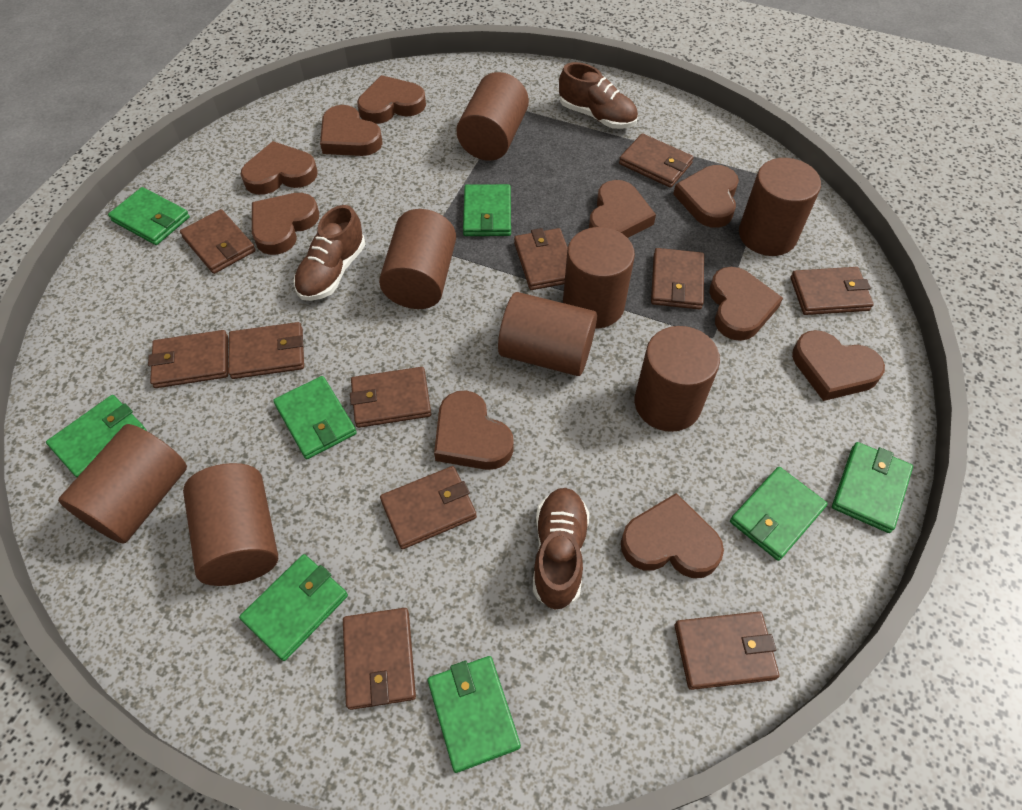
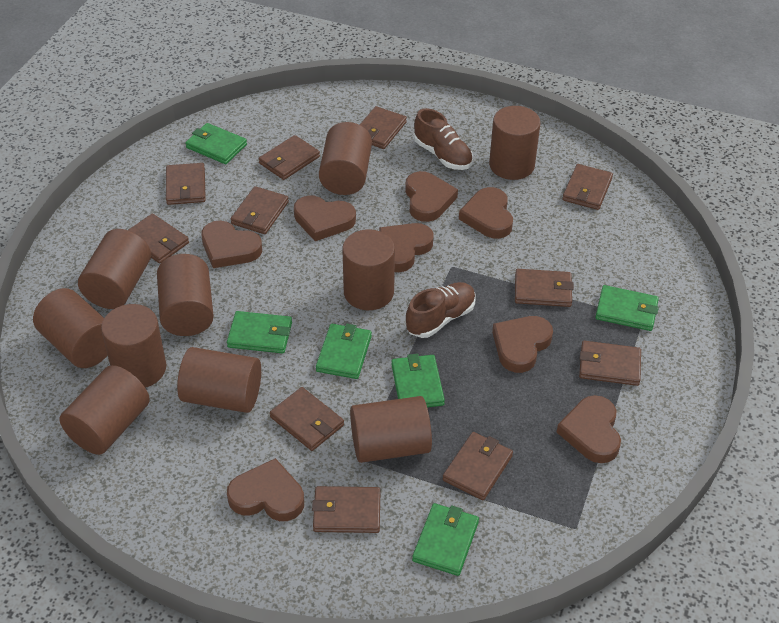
brown cylinder: [58,424,187,544] [183,463,278,586] [379,209,456,309] [456,72,529,161] [498,292,597,376] [563,227,635,329] [635,326,720,432] [739,158,821,256] = 8 -> [33,288,108,368] [59,365,150,455] [78,229,151,309] [101,304,166,388] [157,254,214,336] [177,347,261,413] [319,122,372,195] [342,229,395,310] [350,396,432,463] [489,106,541,180] = 10
brown heart: [240,141,317,195] [252,193,319,255] [320,105,383,156] [357,75,426,124] [434,390,514,470] [589,180,656,238] [621,493,724,578] [673,165,739,228] [709,267,783,341] [792,330,885,401] = 10 -> [201,221,262,268] [227,458,304,521] [294,195,356,241] [379,223,434,272] [405,171,458,222] [459,187,513,239] [492,316,553,373] [557,395,621,463] = 8
brown shoe: [293,205,365,301] [533,488,590,610] [559,62,638,129] = 3 -> [406,282,476,338] [414,108,473,170] = 2
green wallet: [46,395,147,477] [108,187,190,245] [239,554,348,661] [273,376,357,459] [428,656,521,773] [463,184,511,236] [730,467,828,561] [832,442,913,533] = 8 -> [185,123,247,164] [227,311,292,353] [316,324,372,379] [391,354,445,407] [412,503,479,576] [595,285,659,331] = 6

